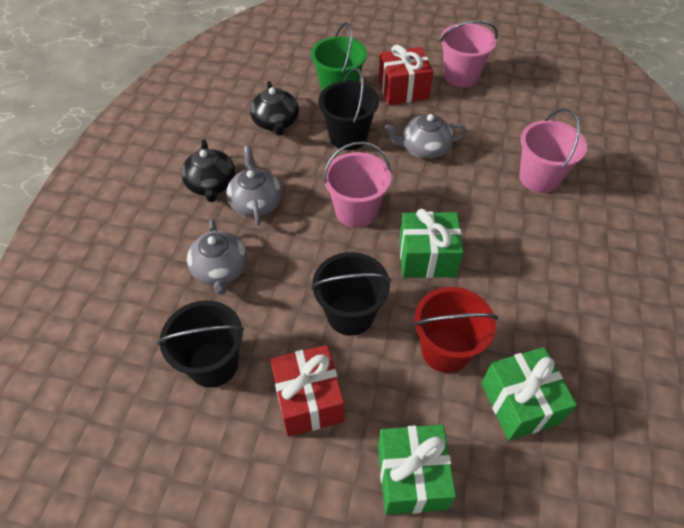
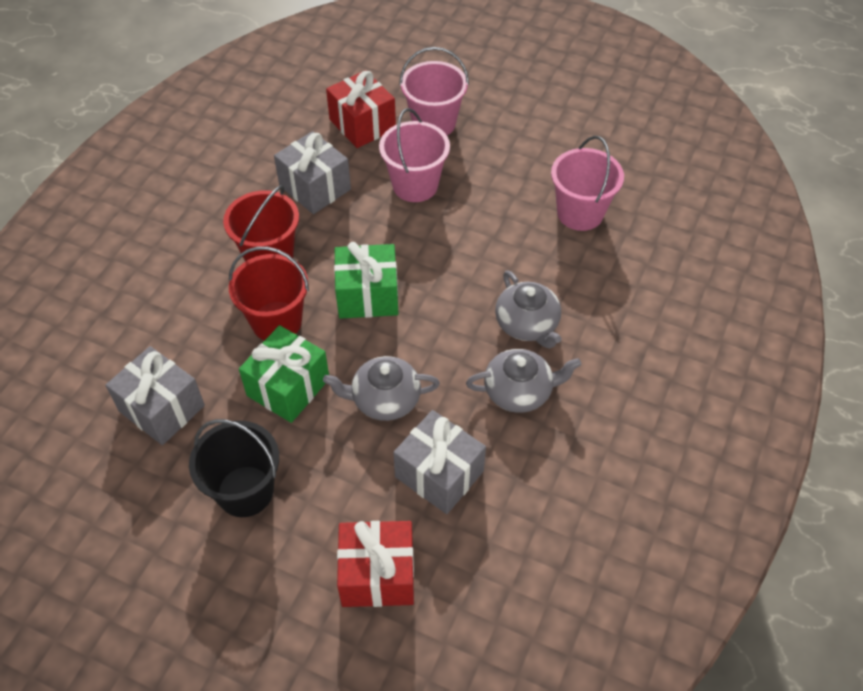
black bucket: [157,300,244,387] [311,252,391,336] [318,68,379,150] = 3 -> [189,419,279,517] = 1
black teapot: [181,139,235,202] [250,81,299,136] = 2 -> none = 0
green bucket: [311,22,367,91] = 1 -> none = 0
green gift: [378,425,456,515] [399,209,463,278] [481,347,577,440] = 3 -> [239,325,329,423] [334,242,398,319] = 2
grey gift: none = 0 -> [105,346,205,445] [274,131,351,214] [393,410,486,514] = 3
red bucket: [413,287,498,373] = 1 -> [223,185,299,262] [229,247,309,341] = 2

